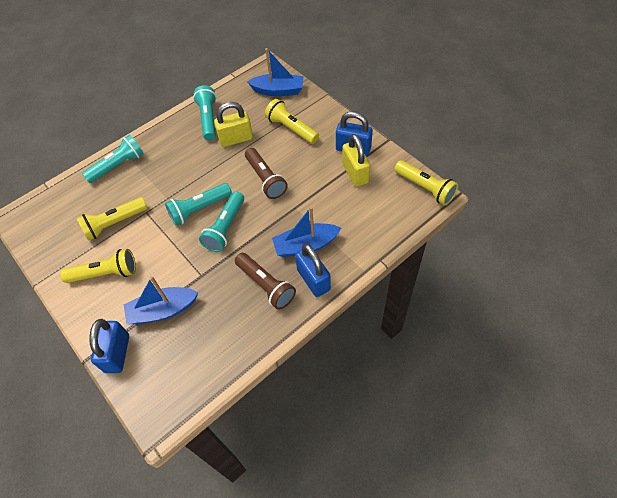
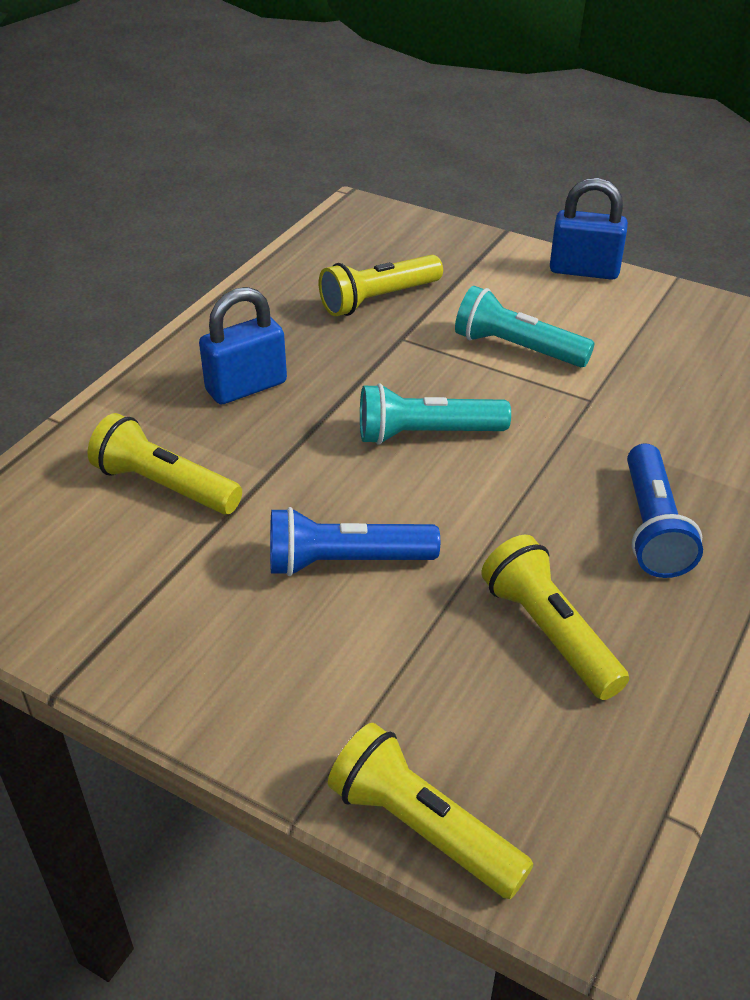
blue boat: [124,276,198,324] [247,48,304,96] [272,207,341,257] = 3 -> none = 0
blue flashlight: none = 0 -> [270,507,440,576] [627,443,703,578] = 2
blue padlock: [89,319,129,373] [295,244,331,297] [336,112,373,156] = 3 -> [199,287,287,405] [550,178,628,280] = 2
brown flashlight: [235,253,296,310] [245,148,288,199] = 2 -> none = 0
turquoise flashlight: [82,135,144,183] [165,183,232,225] [193,85,216,140] [199,191,244,252] = 4 -> [360,383,511,445] [455,286,594,367] = 2
yellow padlock: [214,102,253,147] [342,134,370,187] = 2 -> none = 0

